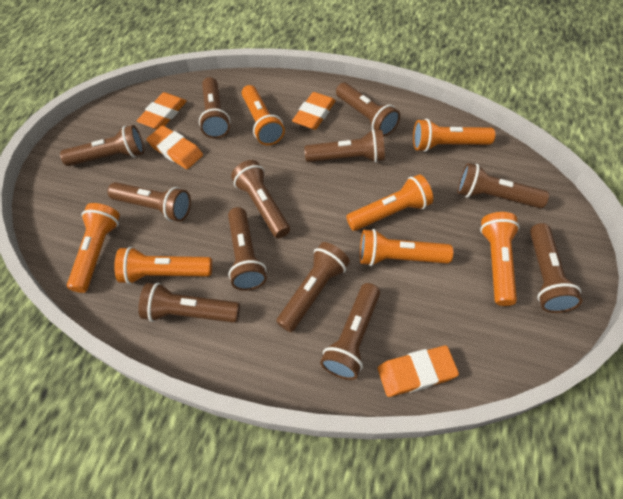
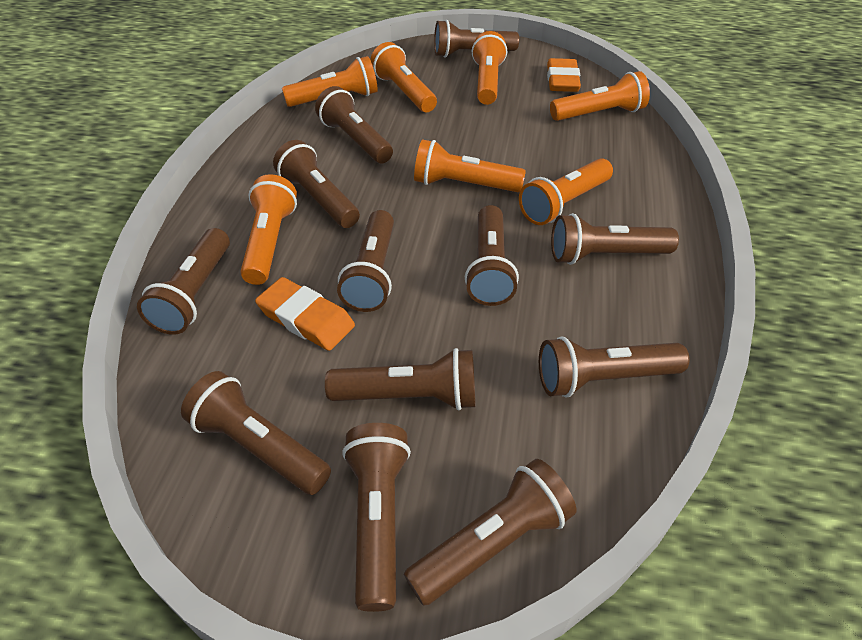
orange eraser: [137,92,187,129] [146,126,203,169] [292,92,336,130] [378,345,459,397] = 4 -> [255,277,355,351] [547,58,581,92] = 2

